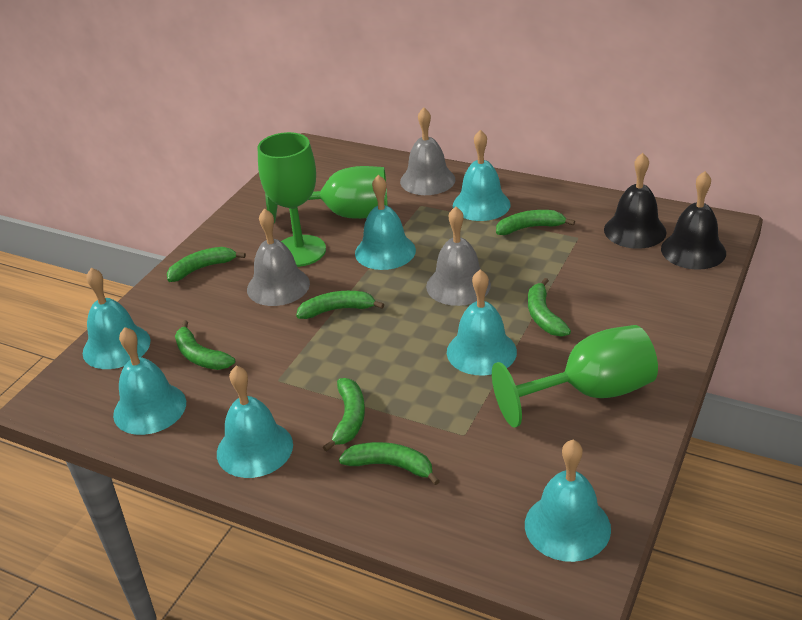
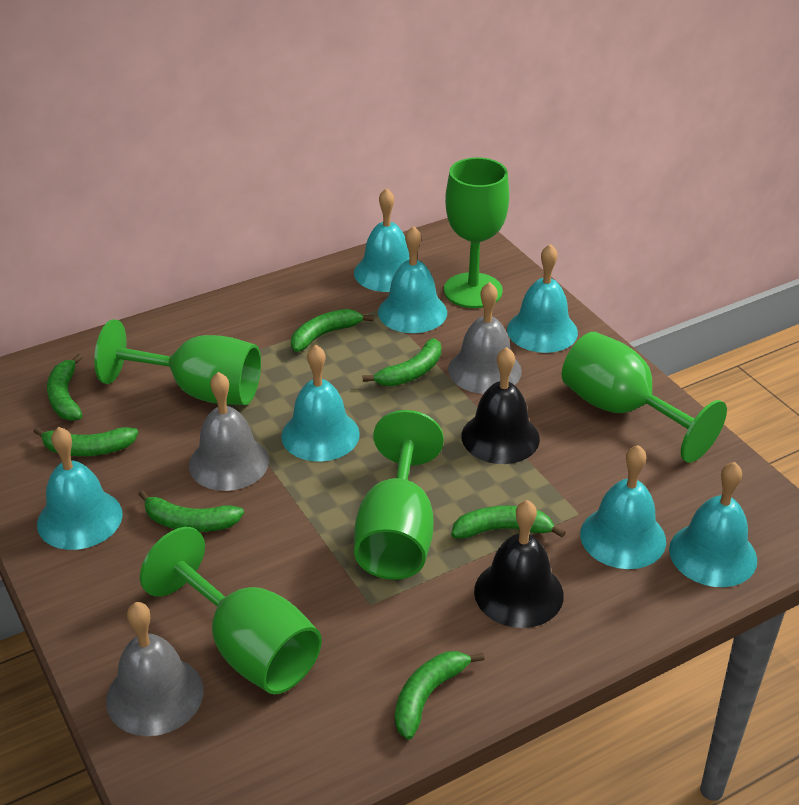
green goblet: [257,132,326,267] [265,166,388,223] [492,325,658,428] = 3 -> [94,319,261,405] [140,527,322,694] [354,410,444,580] [444,157,509,308] [562,332,727,463] = 5

